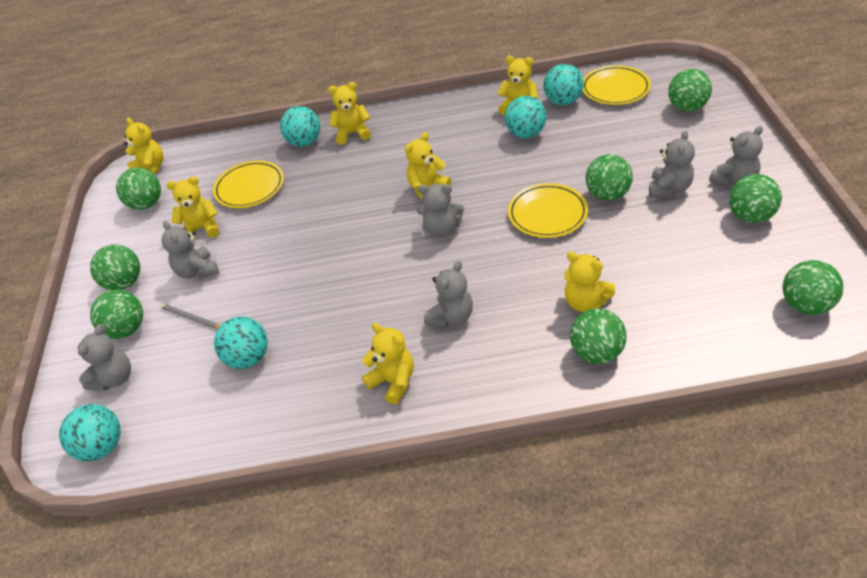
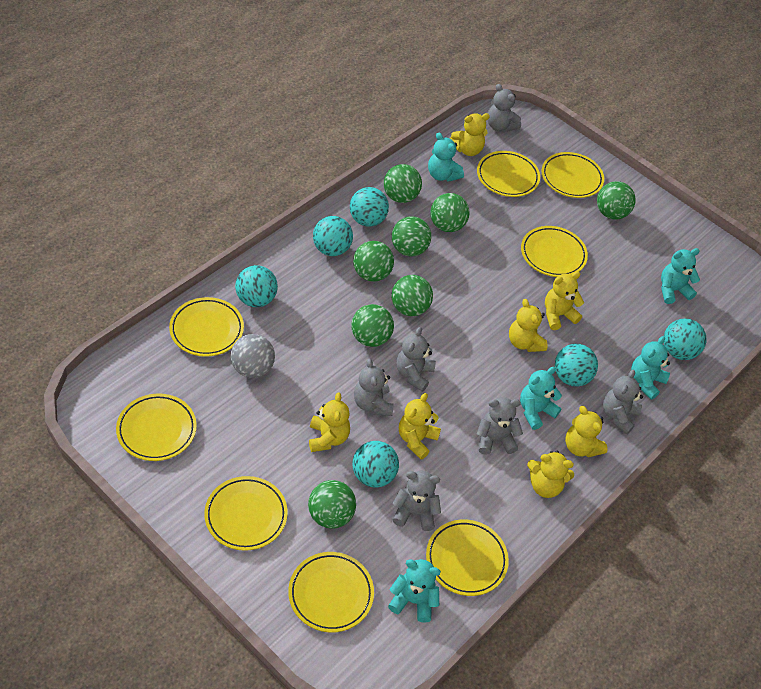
grey ball: none = 0 -> [231,334,275,378] = 1
grey pencil: [160,303,220,329] = 1 -> none = 0
turquoise ball: [59,404,121,461] [214,316,268,369] [280,106,320,147] [505,96,546,138] [543,64,584,105] = 5 -> [235,265,278,307] [313,216,353,256] [350,187,389,227] [352,441,399,488] [555,344,598,387] [664,319,707,360] = 6
turquoise teddy bear: none = 0 -> [388,559,441,623] [428,132,464,182] [520,367,562,430] [631,336,670,400] [661,248,700,304] = 5
yellow plate: [213,161,284,208] [508,183,588,238] [583,65,651,105] = 3 -> [116,394,197,461] [169,297,244,357] [204,476,288,551] [288,552,374,632] [426,519,509,596] [477,151,540,197] [521,226,588,277] [541,152,604,198] = 8

